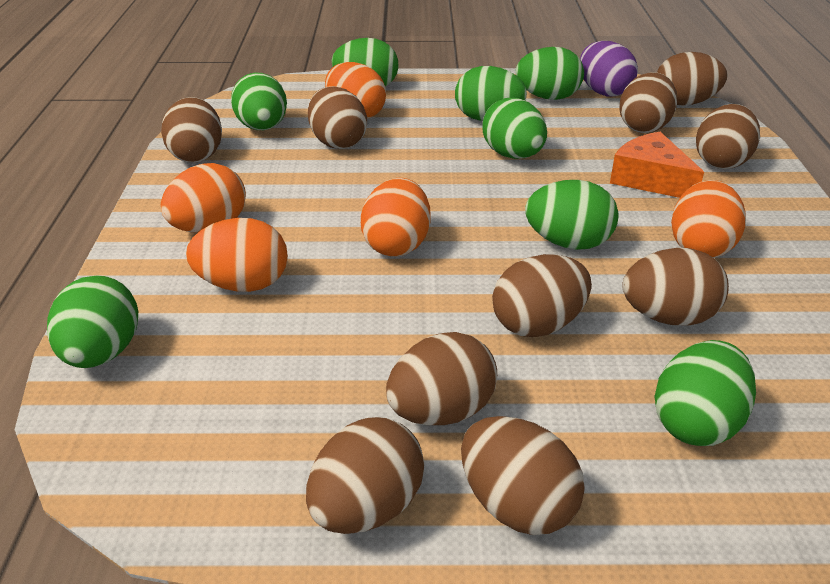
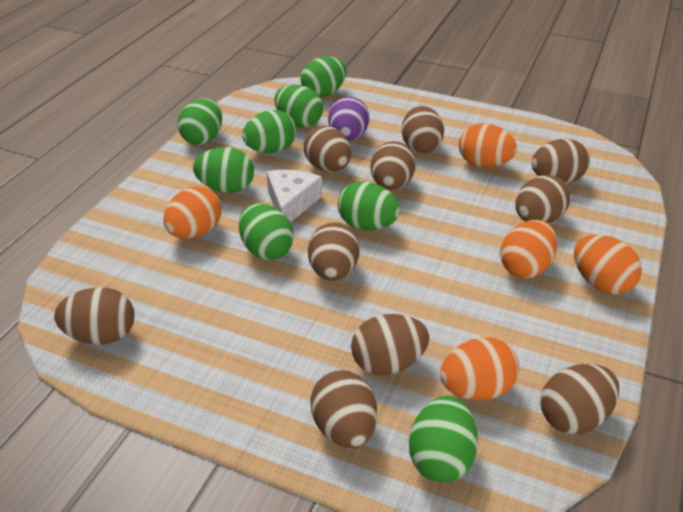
orange cheese: [610,132,704,198] = 1 -> none = 0
white cheese: none = 0 -> [266,170,322,223] = 1

